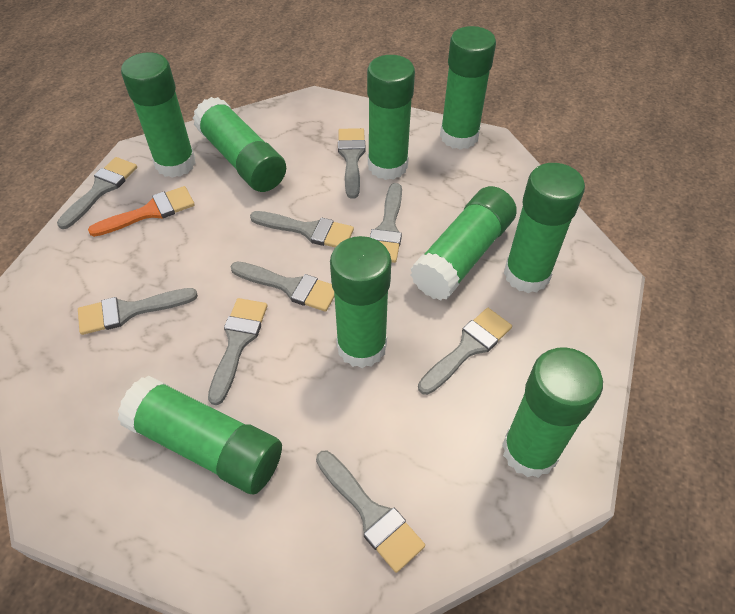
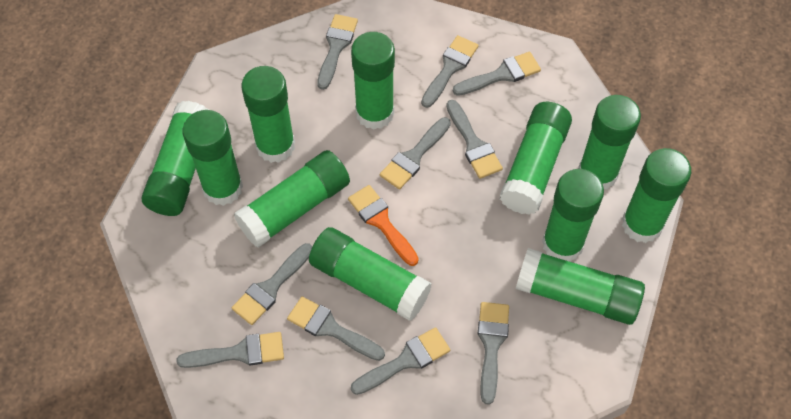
green glue stick: [118,376,282,494] [121,52,196,178] [193,97,286,192] [330,236,391,368] [367,55,415,180] [411,186,517,300] [440,26,496,150] [502,347,603,478] [504,163,585,293] = 9 -> [142,101,210,216] [182,110,243,206] [234,150,350,248] [242,66,295,163] [309,227,432,321] [351,32,395,130] [500,102,572,215] [516,248,645,325] [542,169,604,262] [578,95,641,189] [622,148,691,243] = 11
grey brush: [57,157,137,229] [78,288,198,335] [208,298,267,405] [230,262,335,312] [250,211,354,247] [316,451,425,573] [338,128,365,199] [370,183,402,263] [418,308,512,395] = 9 -> [176,332,284,368] [232,243,312,325] [287,296,385,361] [317,14,358,90] [351,327,450,395] [380,117,451,190] [421,35,479,108] [446,100,503,179] [453,52,541,96] [478,302,509,405] = 10

